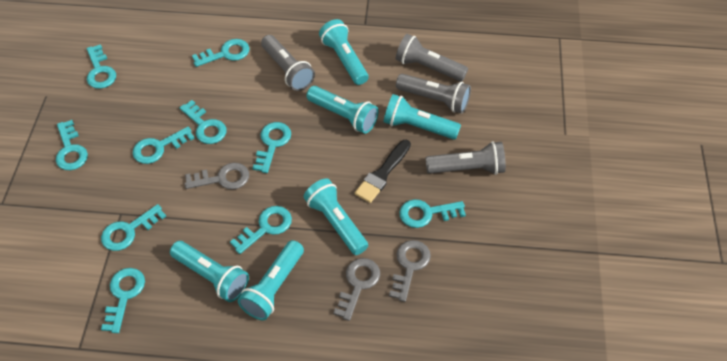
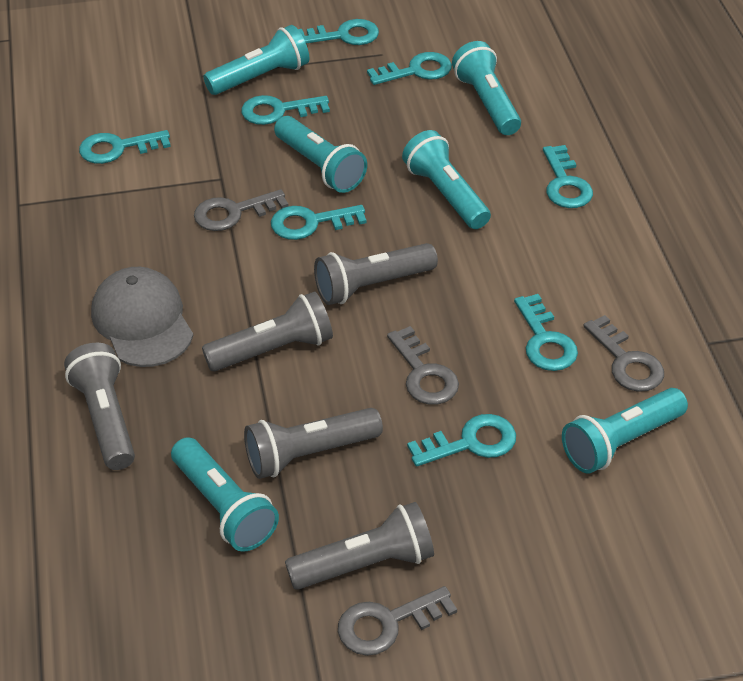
black brush: [355,140,411,203] = 1 -> none = 0
grey cap: none = 0 -> [91,267,193,367] = 1
grey flashlight: [261,35,315,91] [396,34,468,81] [396,74,471,114] [426,141,506,175] = 4 -> [64,343,135,470] [202,292,333,371] [244,408,383,479] [285,502,434,590] [314,243,438,305] = 5
grey key: [185,163,249,190] [333,258,380,321] [389,240,431,302] = 3 -> [194,189,289,231] [338,586,457,656] [387,326,459,405] [583,315,664,392] = 4
turquoise key: [56,120,88,170] [87,44,116,89] [101,204,166,251] [101,268,145,333] [133,127,195,164] [180,100,226,144] [192,39,250,67] [230,206,292,254] [253,122,291,173] [400,199,466,228] = 10 -> [79,130,171,164] [241,95,330,125] [271,205,367,240] [298,19,379,45] [367,52,452,85] [407,414,516,467] [514,294,578,371] [543,145,593,208] = 8

